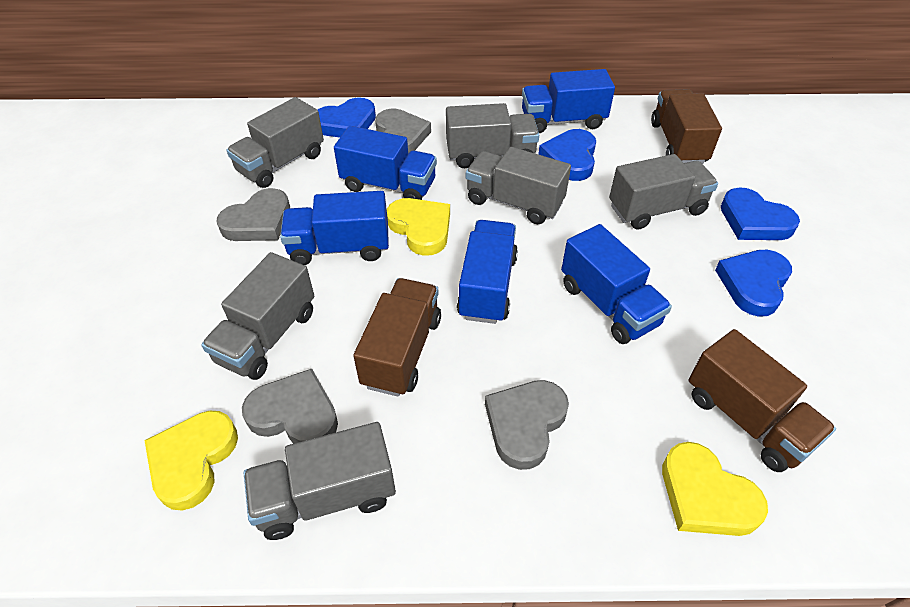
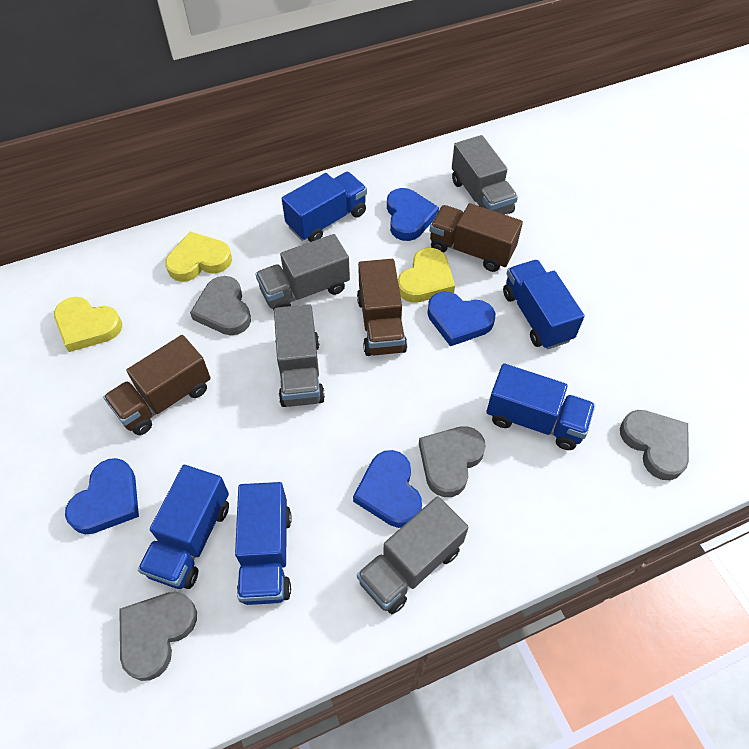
grey truck: [201,252,314,380] [227,97,324,188] [244,422,396,540] [446,103,539,168] [466,147,571,224] [609,154,718,230] = 6 -> [255,234,350,310] [274,304,325,407] [357,496,469,614] [452,135,518,215] = 4

